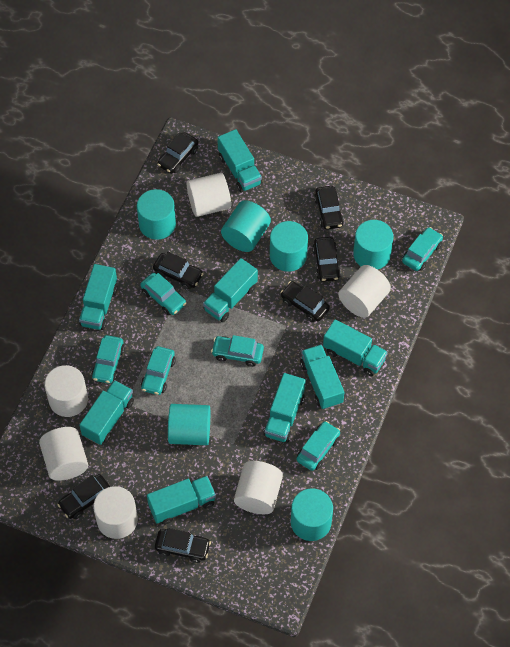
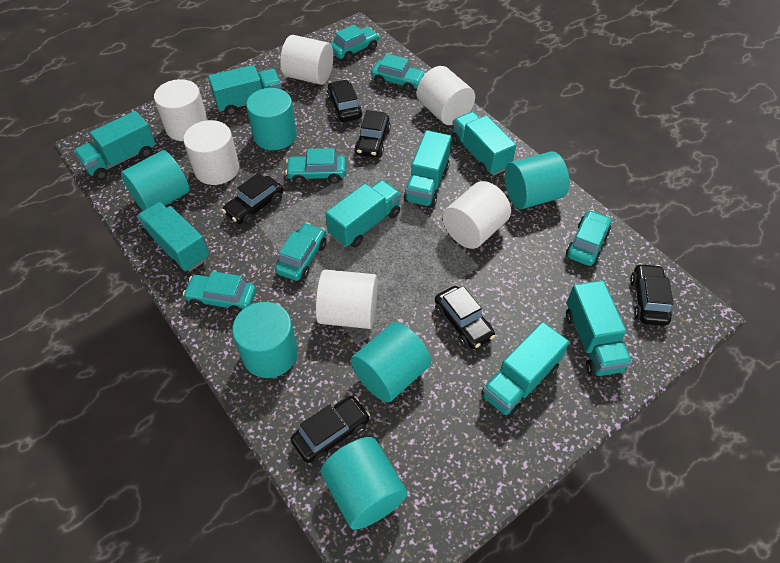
black car: [57,474,110,519] [153,252,204,290] [155,528,211,563] [157,132,199,174] [280,281,330,322] [312,237,341,282] [314,186,344,230] = 7 -> [222,173,283,225] [291,396,370,464] [327,80,363,122] [355,110,391,158] [435,286,495,349] [630,263,673,326] = 6

